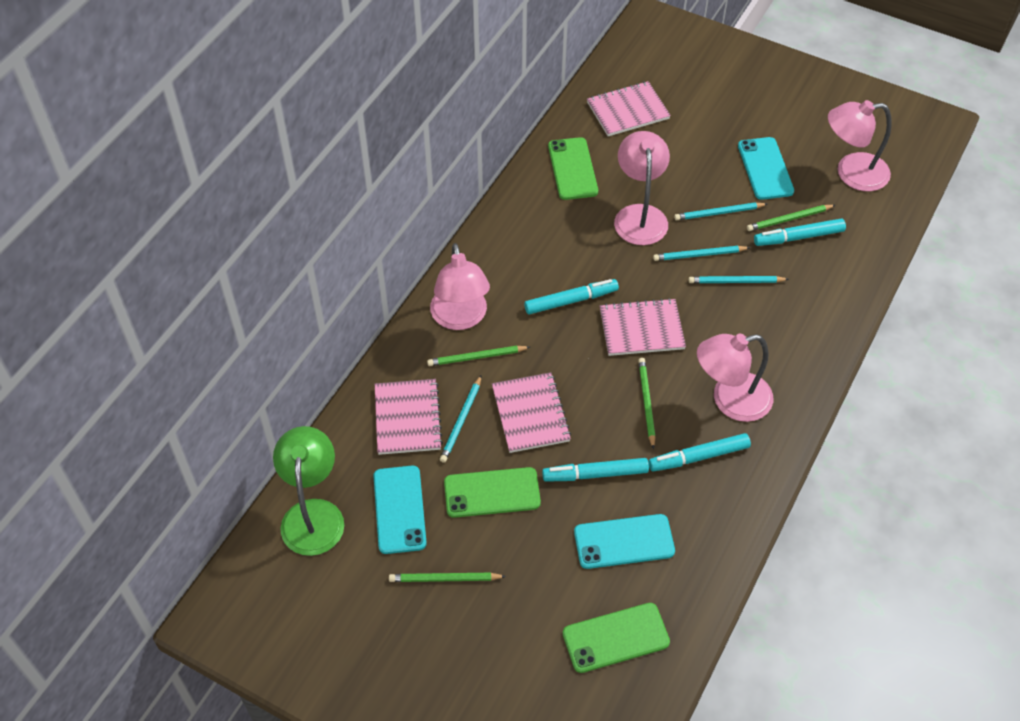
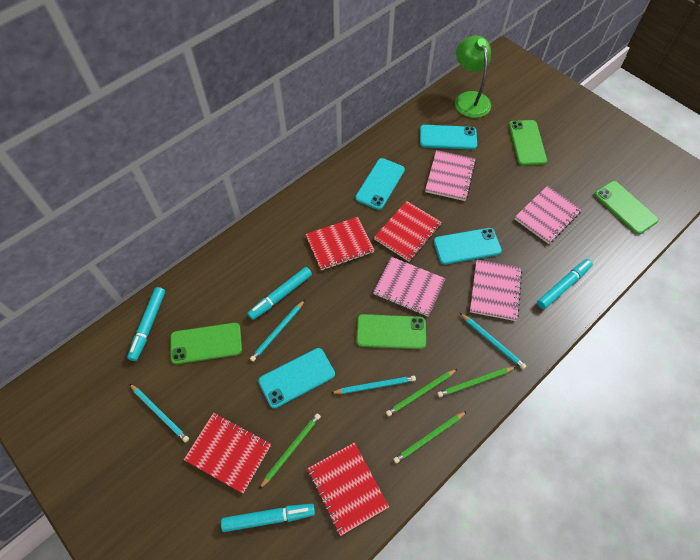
green phone: [444,467,541,518] [548,137,598,200] [563,603,670,673] = 3 -> [170,323,242,364] [357,314,426,349] [509,120,547,166] [594,181,658,234] = 4
pink lamp: [430,243,490,330] [614,131,670,245] [697,333,773,422] [828,100,892,191] = 4 -> none = 0
red notebook: none = 0 -> [184,413,271,494] [305,217,375,270] [307,442,389,536] [374,201,442,261] = 4
turquoise phone: [374,466,427,554] [574,514,675,569] [738,137,794,200] = 3 -> [258,348,335,408] [355,158,405,210] [420,125,477,150] [434,228,502,265] = 4

